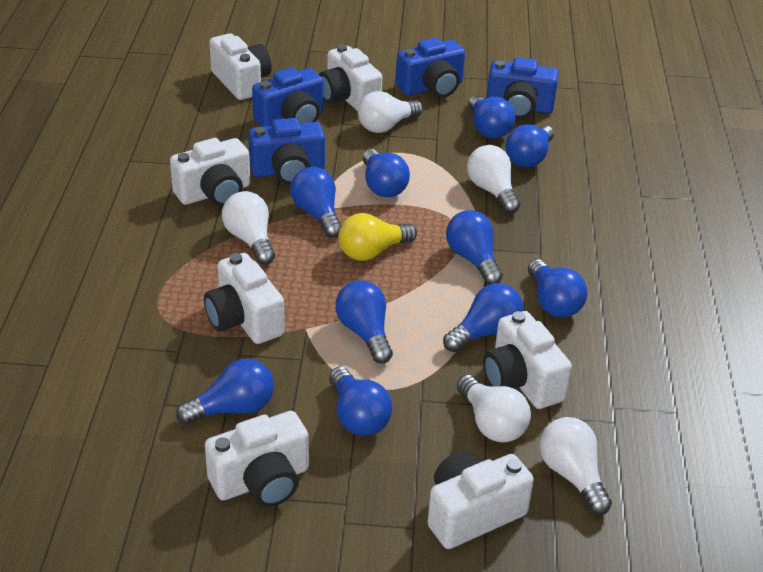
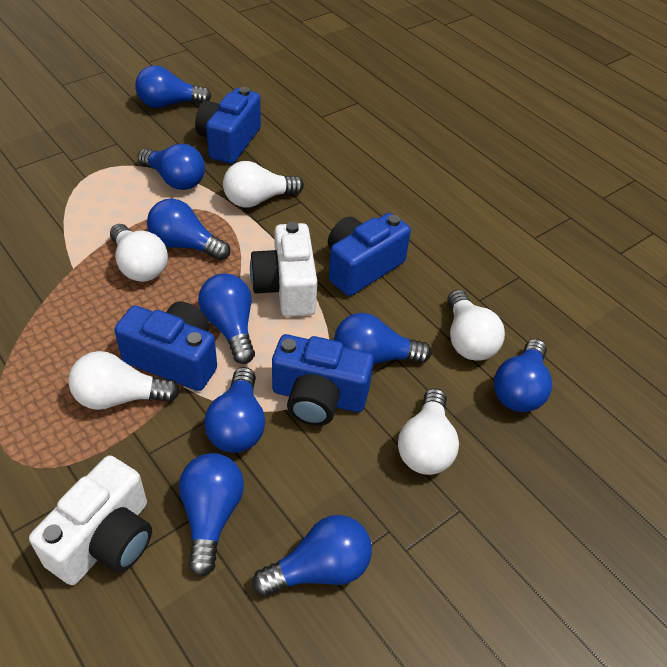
blue light bulb: [176,358,274,425] [290,167,341,238] [329,367,393,436] [335,280,393,364] [363,149,410,197] [443,283,523,352] [446,210,503,285] [468,95,515,138] [505,125,554,167] [528,259,588,318] = 10 -> [135,65,211,108] [138,144,205,190] [147,198,231,261] [179,453,244,577] [198,273,255,364] [204,367,265,453] [252,515,372,597] [334,313,431,365] [494,339,552,412] = 9
white camera: [170,138,250,207] [204,253,285,344] [205,411,309,507] [209,34,272,100] [319,45,382,111] [427,451,534,549] [483,311,572,409] = 7 -> [29,455,152,585] [250,222,317,317] = 2
yellow light bulb: [338,213,417,261] = 1 -> none = 0

